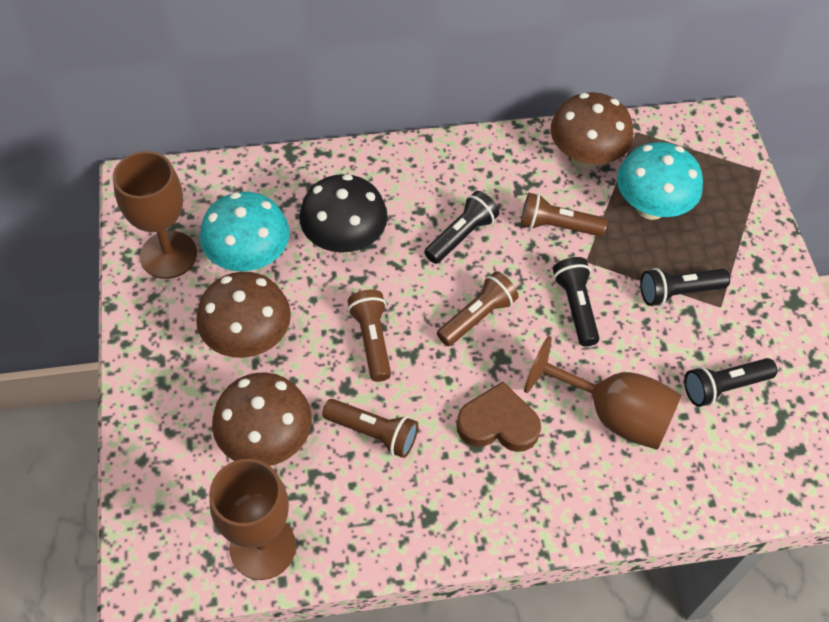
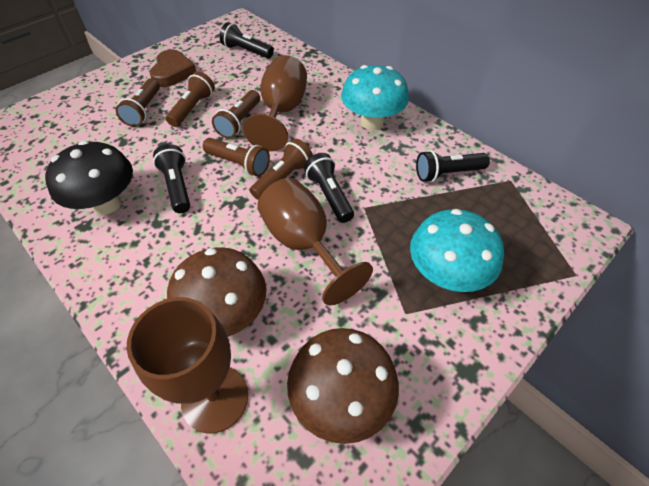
brown flashlight: [322,399,418,458] [348,290,391,382] [437,271,519,346] [521,193,608,236] = 4 -> [116,78,160,127] [166,71,215,127] [203,138,270,177] [212,90,260,138] [250,139,313,200] = 5
brown mushroom: [196,272,291,358] [212,372,312,466] [550,92,633,169] = 3 -> [167,248,266,337] [287,328,399,444] = 2

